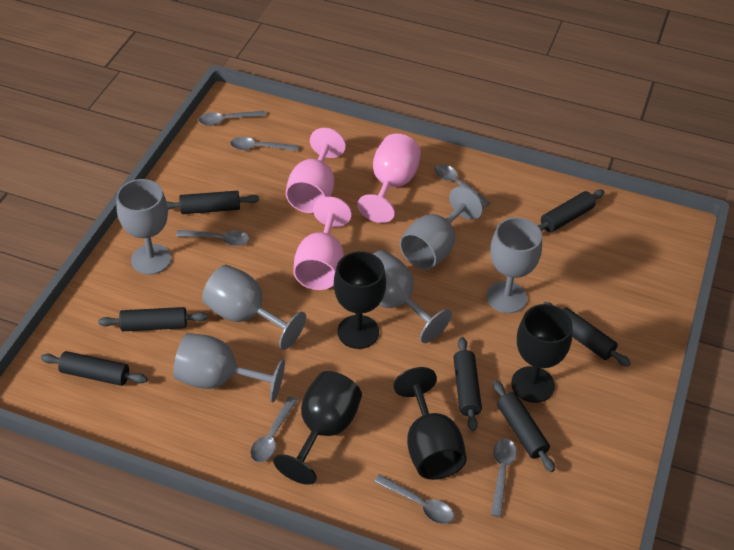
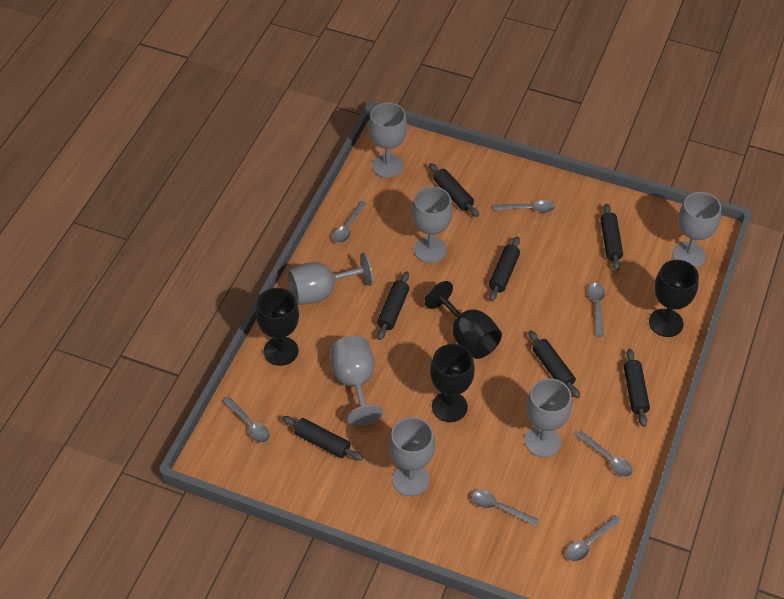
grey goblet: [116,179,171,275] [173,333,285,402] [202,265,306,350] [373,250,452,343] [400,186,483,270] [487,217,542,313] = 6 -> [288,253,373,305] [330,336,383,426] [369,103,407,178] [389,417,435,496] [412,186,453,263] [525,378,572,457] [672,192,721,268] = 7
pink goblet: [286,128,346,213] [293,197,352,290] [357,134,421,223] = 3 -> none = 0

